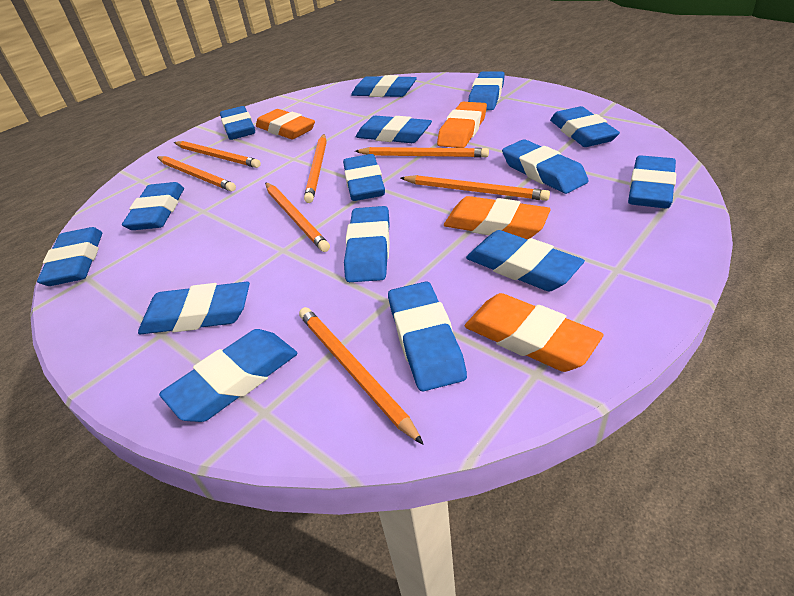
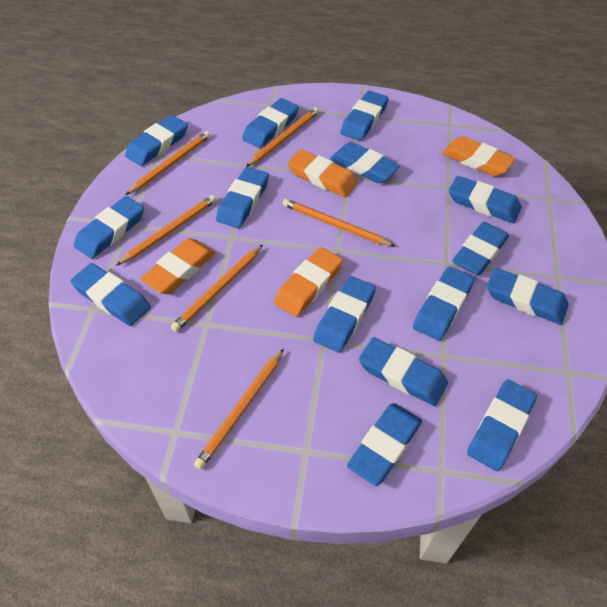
orange pencil: [157,156,236,192] [174,141,261,168] [265,182,330,252] [299,307,424,445] [304,134,327,203] [355,147,489,158] [401,175,550,201] = 7 -> [116,195,216,266] [126,131,210,195] [171,245,263,332] [194,349,284,470] [246,107,319,167] [282,199,395,246] = 6

